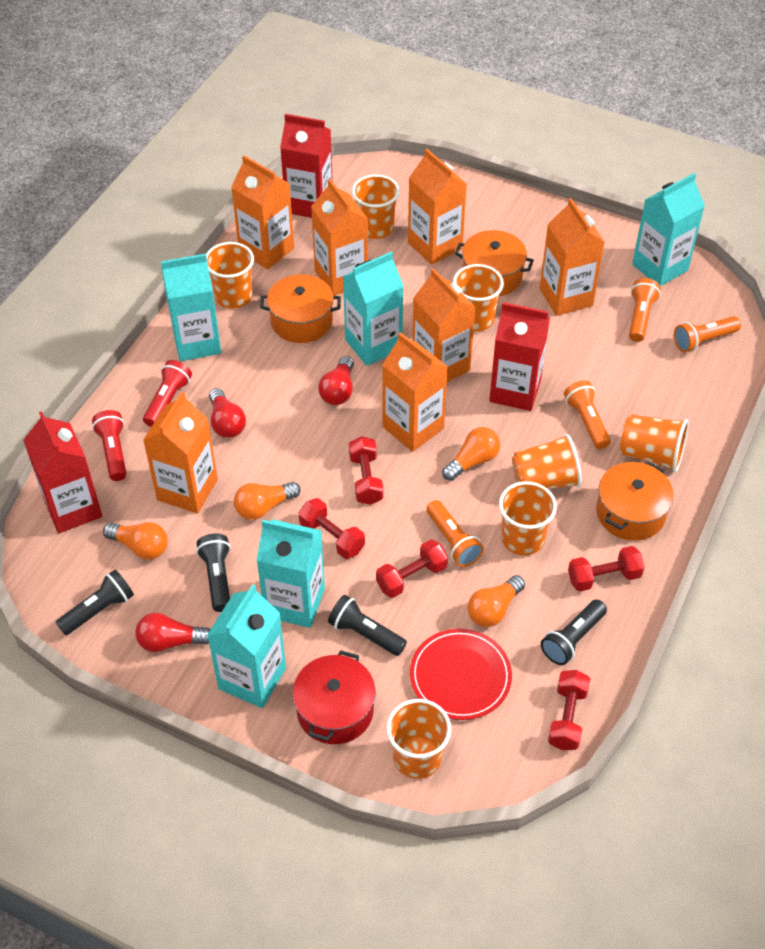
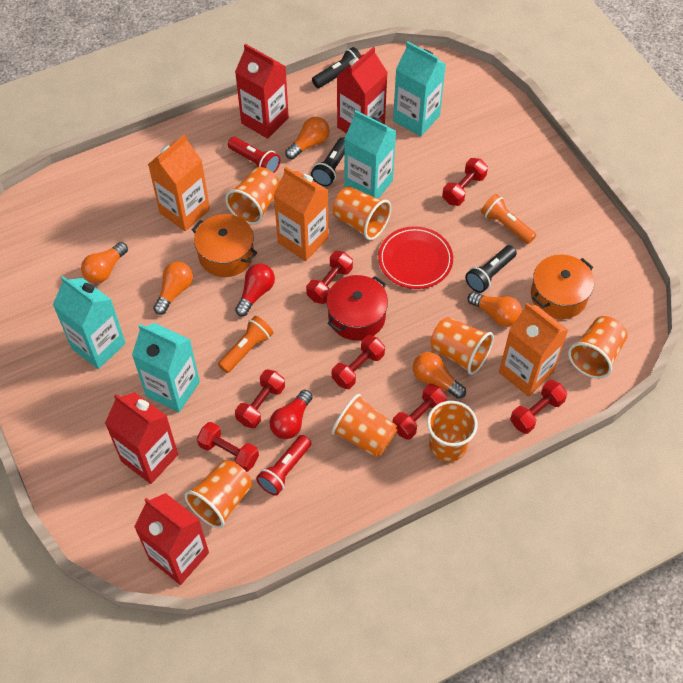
black flashlight: [56,570,134,635] [196,534,231,612] [328,595,407,656] [541,599,607,665] = 4 -> [311,137,345,186] [312,47,361,88] [465,245,517,293] = 3
orange carton: [143,392,218,514] [231,155,294,269] [311,179,368,296] [382,332,448,452] [408,149,467,265] [412,268,476,382] [540,198,605,316] = 7 -> [148,134,210,231] [274,167,329,261] [499,303,568,397] = 3
orange flashlight: [426,500,484,567] [564,380,611,449] [629,278,661,342] [674,316,741,352] = 4 -> [218,316,273,373] [481,194,536,244] = 2
orange light bulb: [103,522,168,560] [234,482,301,520] [442,427,500,481] [468,575,525,627] = 4 -> [81,242,128,283] [153,262,193,315] [285,117,330,160] [413,352,466,399] [467,292,522,327] = 5
orange pot: [260,274,341,343] [455,230,534,296] [596,462,674,541] = 3 -> [192,214,257,277] [531,255,594,319] = 2
red carton: [23,411,102,533] [280,114,333,218] [489,302,550,411] = 3 -> [105,392,178,484] [134,493,209,585] [235,44,289,139] [337,47,388,134] = 4
red dumbbell: [298,498,365,559] [349,436,383,505] [376,539,448,598] [548,670,590,750] [568,546,645,591] = 5 -> [197,422,259,472] [235,369,285,429] [306,251,353,304] [332,335,385,389] [392,384,447,440] [442,158,488,206] [510,380,567,434] = 7
red light bulb: [135,613,210,652] [209,388,246,438] [318,356,354,405] = 3 -> [235,263,275,316] [270,390,313,439] = 2
turquoise carton: [161,254,221,361] [207,585,286,708] [256,519,325,628] [343,252,404,366] [632,173,705,286] = 5 -> [53,276,126,369] [132,323,200,412] [344,110,396,199] [393,42,446,136] = 4

